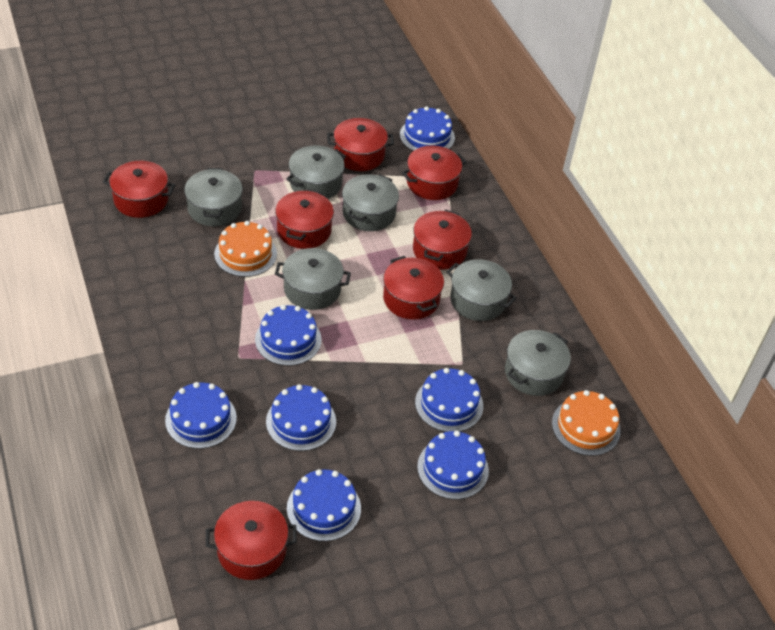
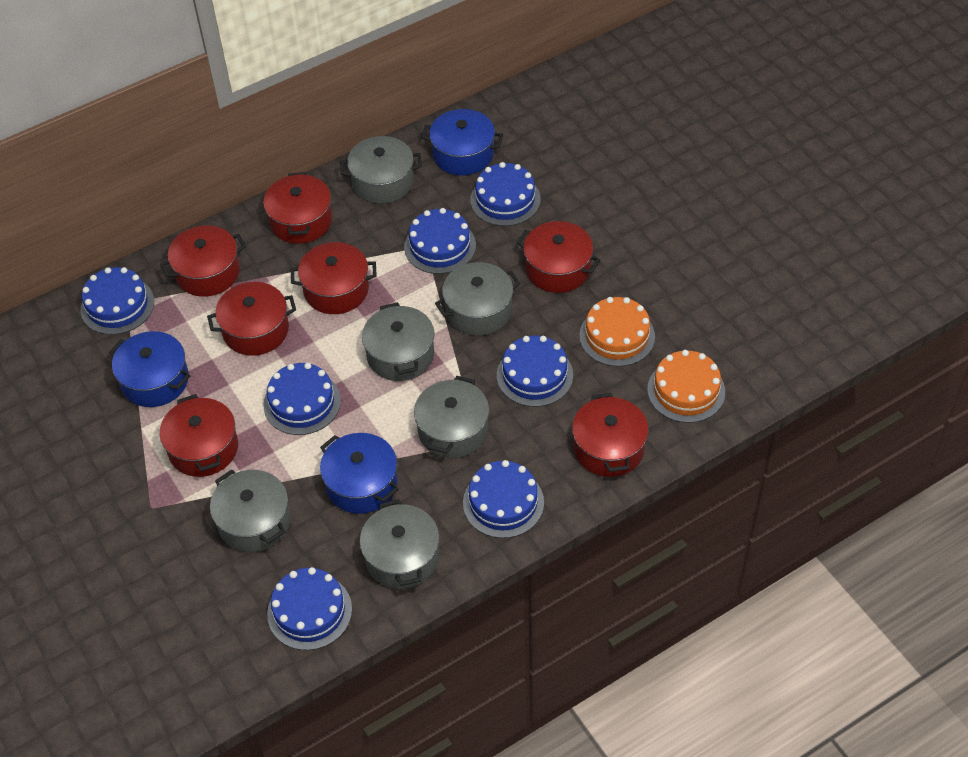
blue pot: none = 0 -> [109,331,191,407] [320,433,399,514] [421,109,503,176] = 3

